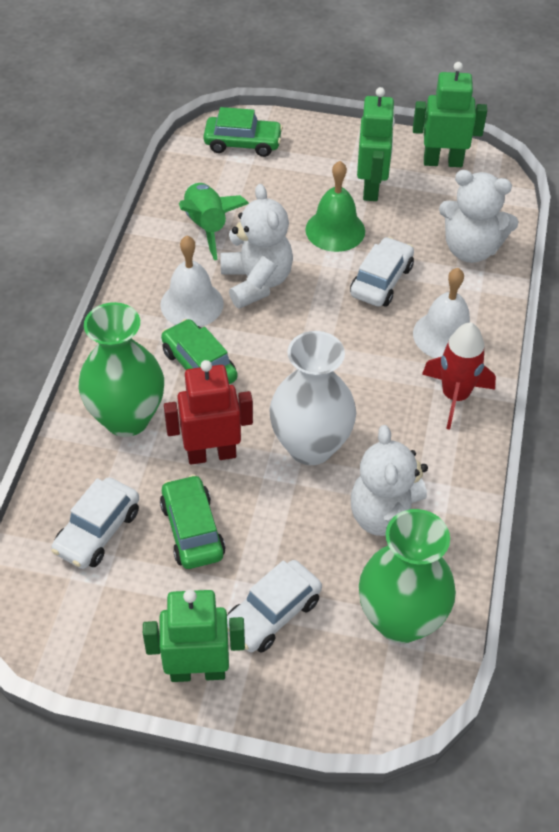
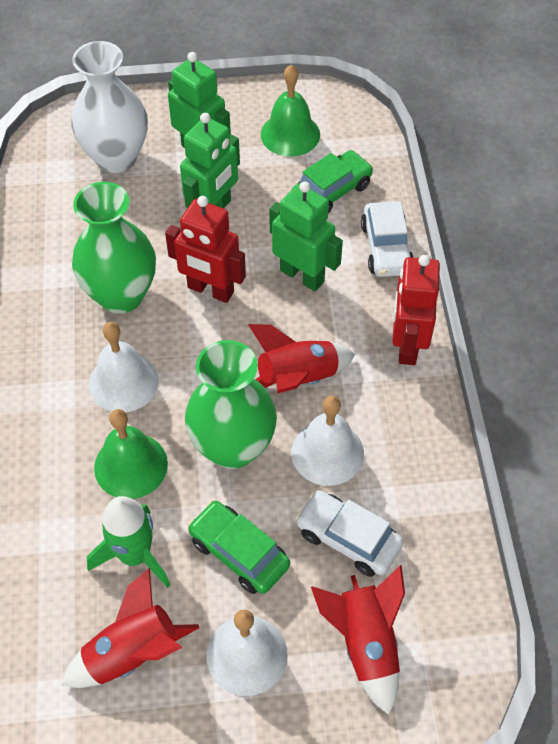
green bell: [305,161,365,252] = 1 -> [94,409,168,499] [261,65,320,156] = 2
green car: [160,474,226,569] [161,319,237,384] [203,107,283,157] = 3 -> [188,501,290,594] [292,150,373,214] = 2
red robot: [164,360,253,465] = 1 -> [165,196,246,303] [392,255,440,365] = 2
red rocket: [422,322,496,430] = 1 -> [62,568,199,688] [248,324,355,394] [311,565,405,715] = 3
white bell: [160,236,224,327] [413,268,470,358] = 2 -> [89,322,159,413] [206,609,288,696] [291,395,364,486] = 3
white car: [51,477,139,569] [227,560,322,652] [350,237,414,307] = 3 -> [295,490,403,577] [361,201,414,277] = 2
white teddy bear: [221,184,293,309] [351,425,428,536] [439,170,519,263] = 3 -> none = 0

